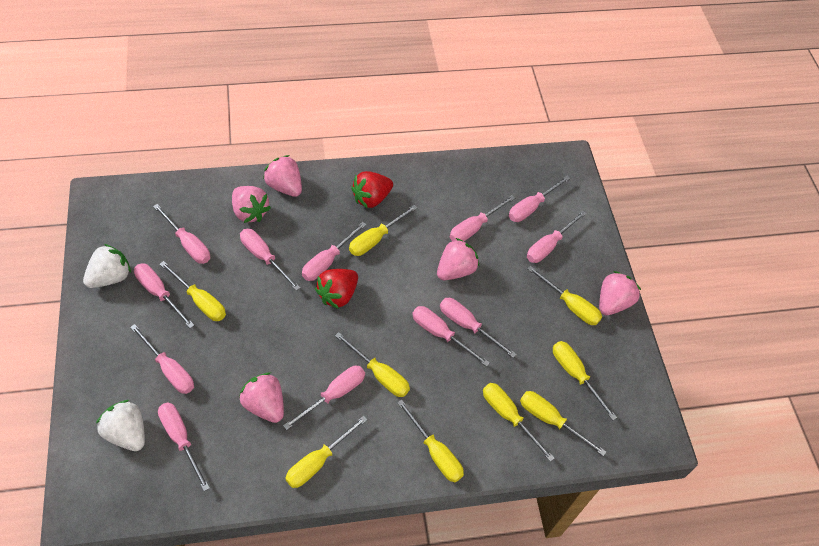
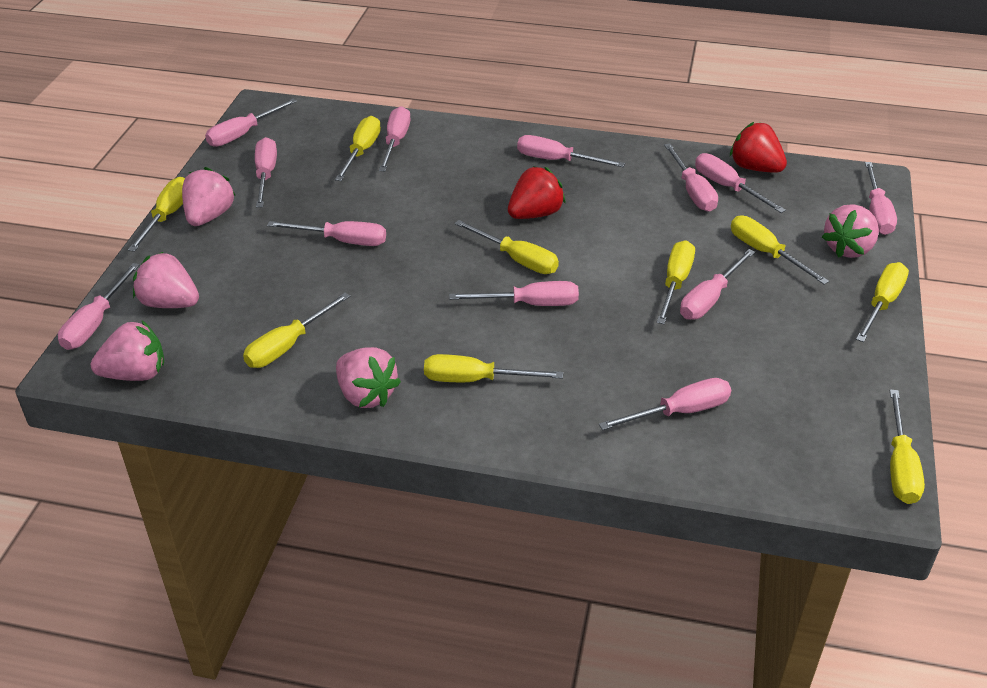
white strawberry: [83,244,131,288] [96,400,145,451] = 2 -> none = 0

